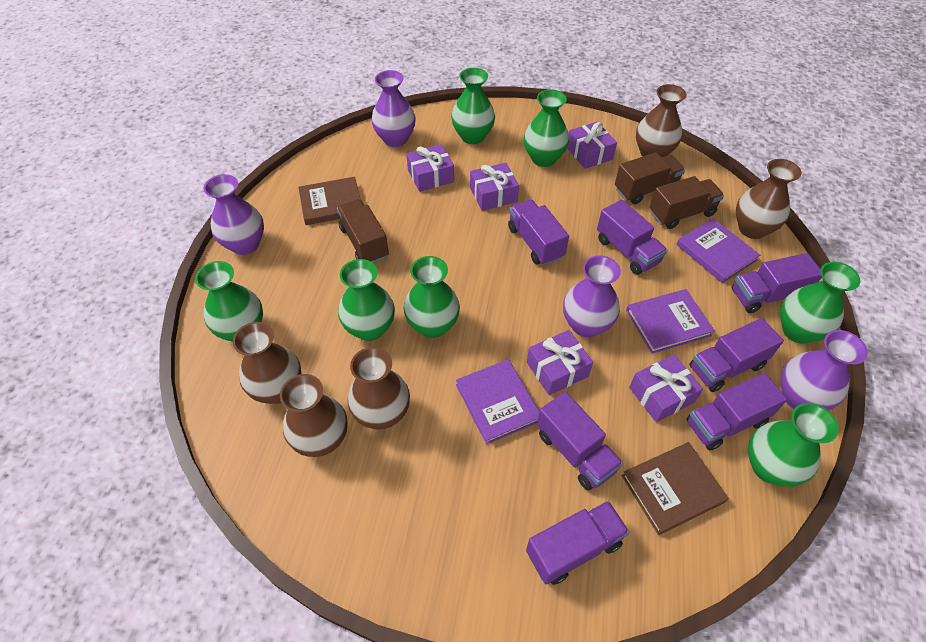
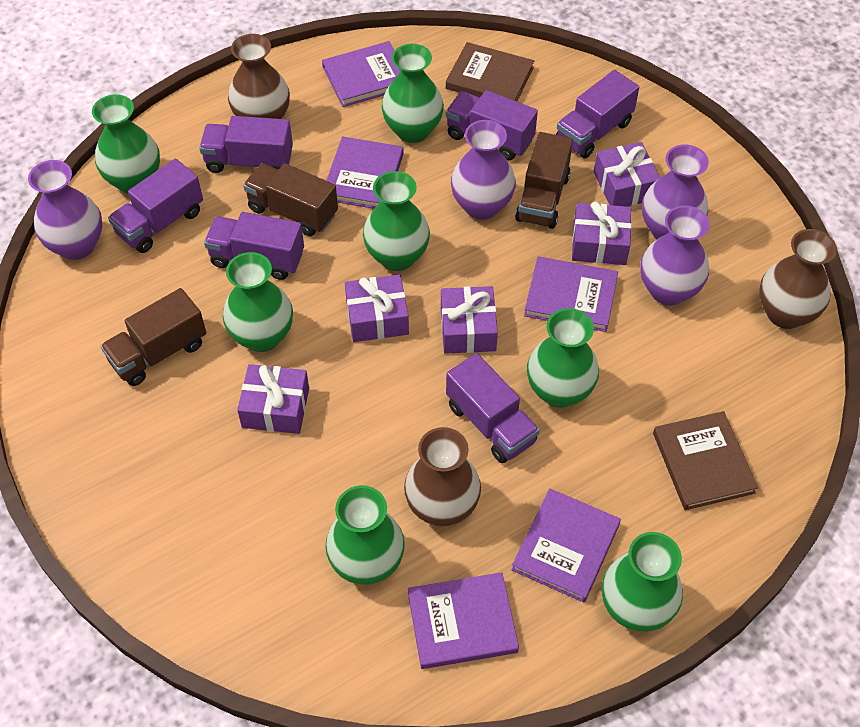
brown vase: [233,322,301,404] [280,374,347,457] [348,347,410,430] [636,84,687,157] [736,159,802,239] = 5 -> [228,34,290,119] [404,427,481,526] [759,229,837,329] = 3
purple book: [456,359,539,445] [626,289,715,354] [676,218,760,283] = 3 -> [322,41,401,107] [326,136,404,209] [408,572,519,669] [512,489,621,603] [524,256,618,332] = 5
purple truck: [508,199,569,265] [526,501,629,585] [537,392,623,491] [597,200,668,275] [686,373,787,451] [689,318,784,392] [732,253,822,313] = 7 -> [108,159,203,253] [199,116,293,173] [204,212,304,280] [446,90,538,160] [446,353,540,463] [556,70,639,158] = 6

